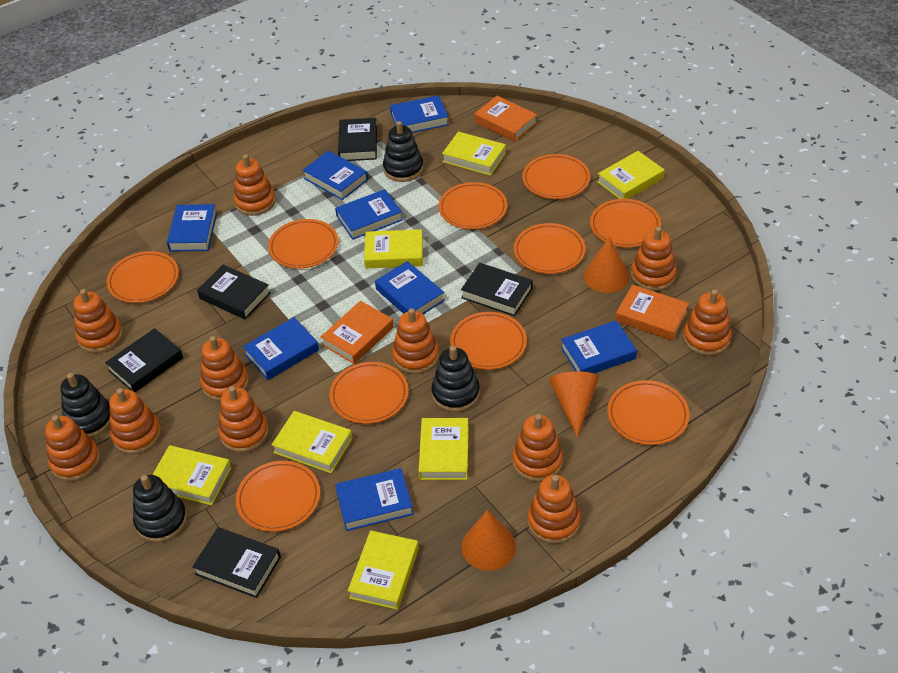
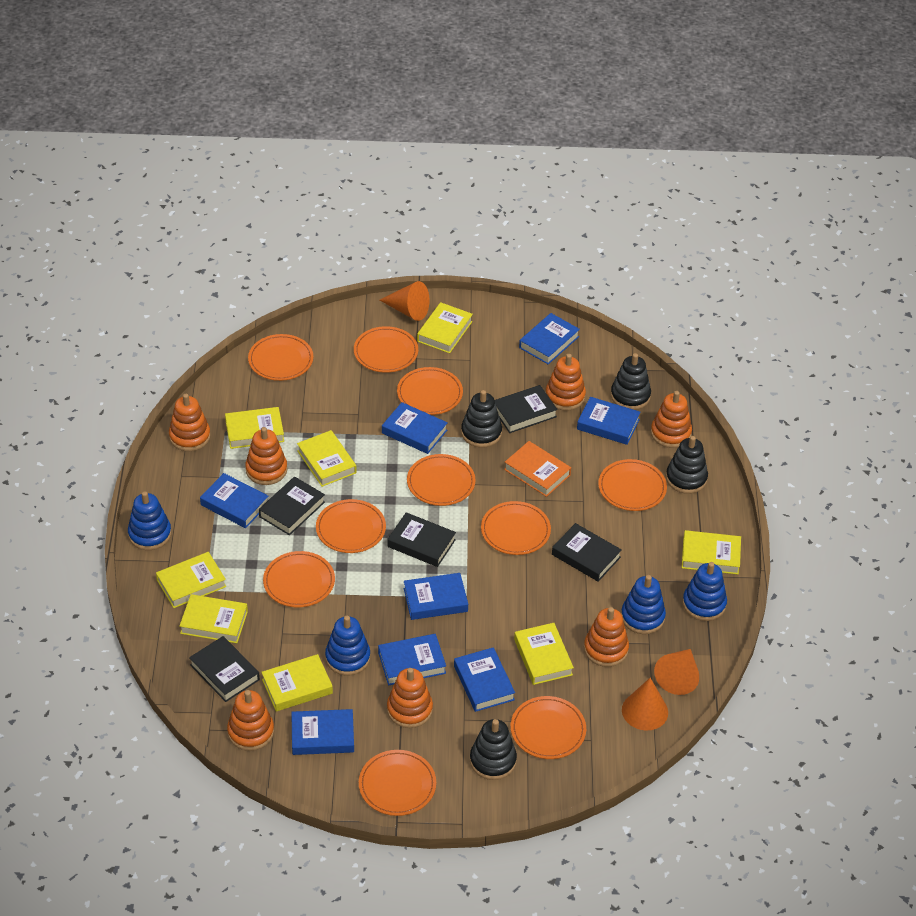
blue stacking toy: none = 0 -> [128,491,171,550] [325,616,370,676] [621,575,666,634] [683,562,727,621] = 4
orange book: [321,301,394,364] [474,96,537,141] [615,284,689,341] = 3 -> [504,441,571,497] = 1
orange stacking toy: [45,415,100,481] [74,289,123,353] [109,388,161,454] [200,336,249,401] [218,386,269,452] [234,154,276,216] [392,308,439,374] [512,414,563,482] [528,475,581,544] [631,226,677,291] [683,289,732,356] = 11 -> [169,394,211,451] [227,690,274,751] [245,427,287,485] [387,668,433,728] [546,354,586,411] [584,607,629,667] [651,391,692,448] = 7
yellow book: [152,445,232,505] [272,411,353,473] [348,530,419,610] [364,229,423,268] [419,418,469,480] [442,132,506,176] [597,151,665,199] = 7 -> [156,552,226,608] [179,594,248,643] [225,407,284,449] [261,654,333,711] [297,430,356,487] [417,302,473,353] [514,623,574,685] [682,530,741,574] = 8

